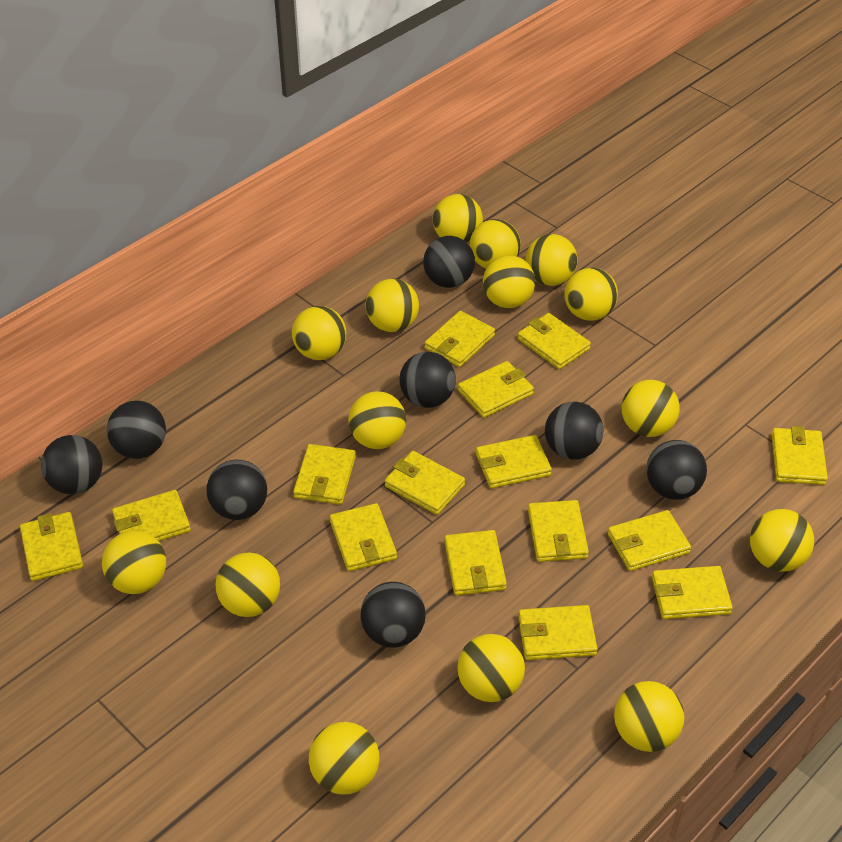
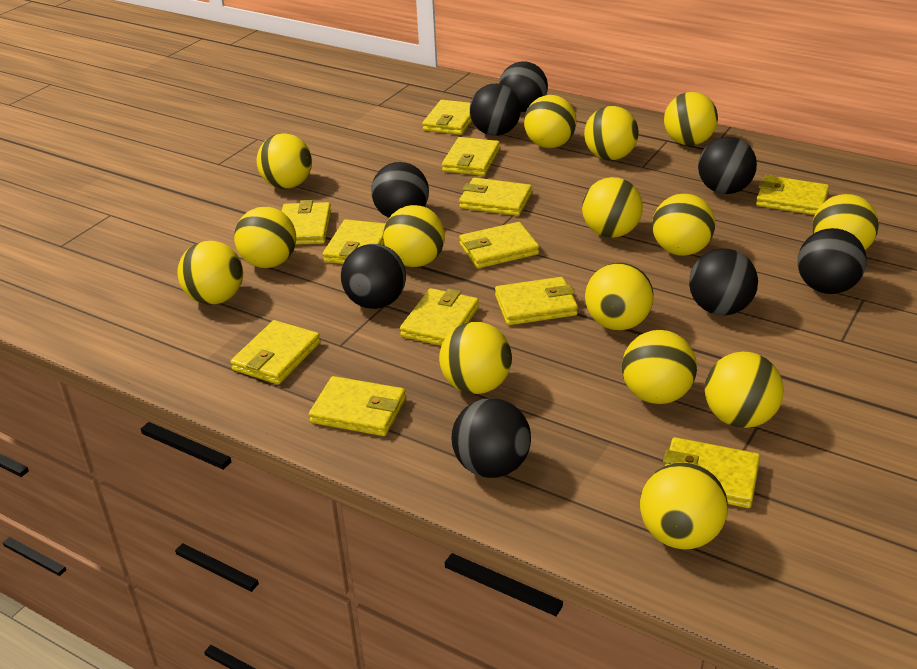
yellow wallet: [20,512,83,581] [112,490,191,541] [293,444,356,505] [330,503,397,571] [385,451,465,515] [425,311,495,367] [445,530,507,595] [458,361,534,418] [476,435,552,488] [518,313,591,369] [518,605,598,660] [528,500,589,562] [608,510,691,571] [652,566,733,619] [771,426,828,485] = 15 -> [231,320,320,384] [282,200,331,245] [309,376,406,436] [323,219,386,264] [400,288,479,346] [422,100,472,135] [442,137,500,176] [459,178,532,216] [459,222,539,268] [495,277,578,325] [663,437,760,508] [756,175,829,215] = 12

